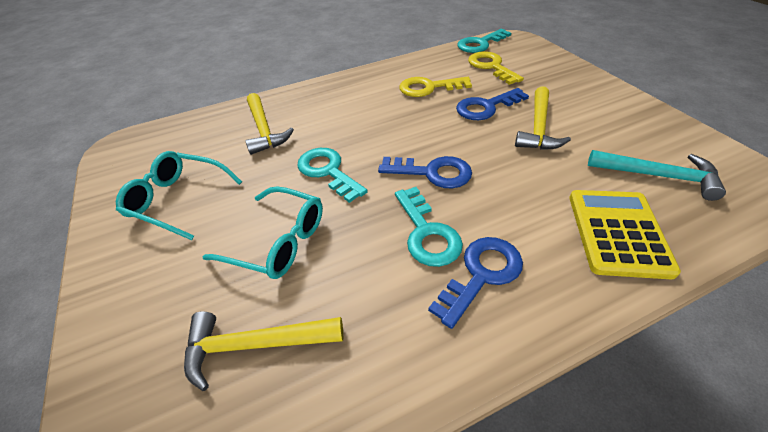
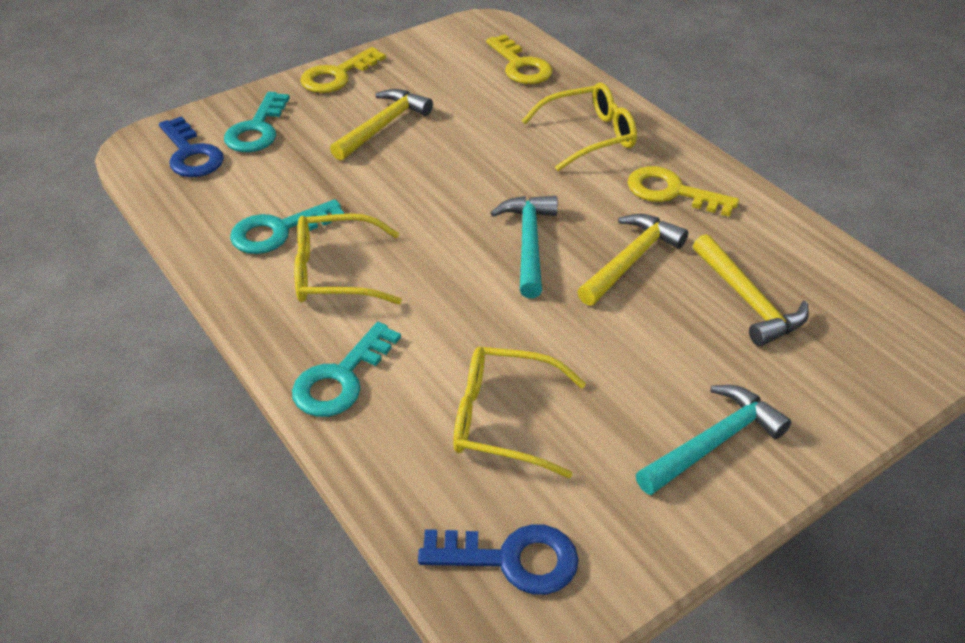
blue key: [378,156,472,189] [428,237,523,329] [456,88,529,120] = 3 -> [159,116,224,177] [418,524,579,595] = 2
turquoise glasses: [116,151,242,240] [203,186,323,279] = 2 -> none = 0
turquoise hammer: [588,150,726,201] = 1 -> [491,196,558,298] [636,385,791,495] = 2
yellow calculator: [569,190,681,279] = 1 -> none = 0
yellow glasses: none = 0 -> [294,214,402,304] [453,347,586,478] [522,82,637,171] = 3
yellow key: [399,77,472,97] [468,51,524,85] = 2 -> [300,47,386,93] [486,34,553,84] [627,166,739,217] = 3

